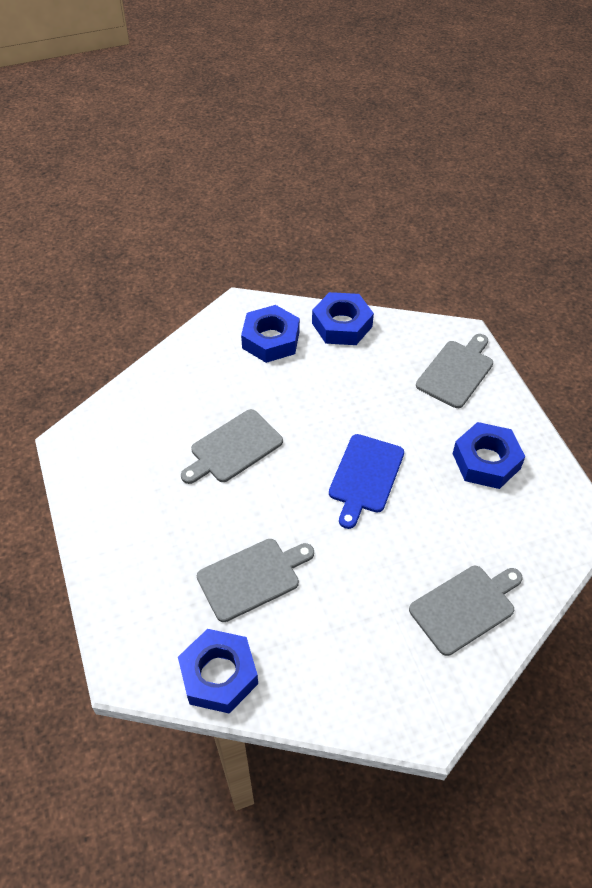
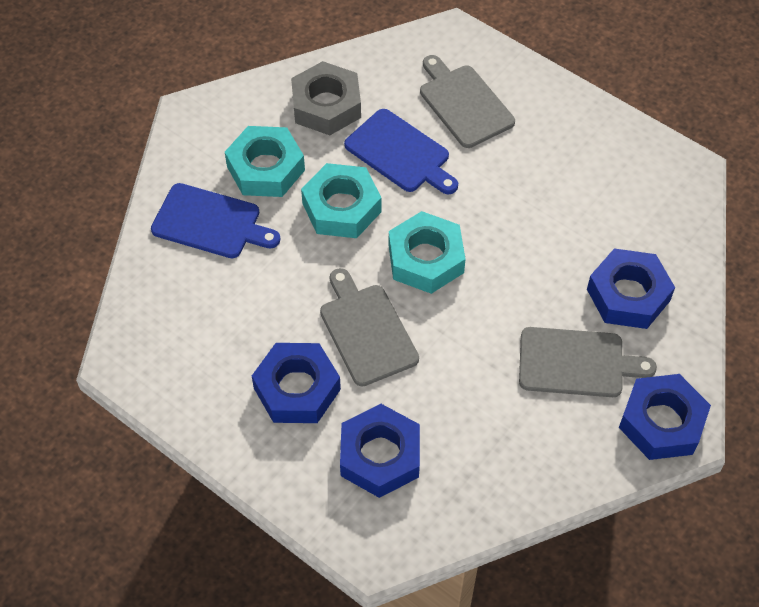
blue cutting board: [329,434,404,529] = 1 -> [151,183,280,258] [344,109,458,194] = 2
grey cutting board: [181,409,283,484] [197,539,314,622] [409,566,523,656] [416,334,493,408] = 4 -> [320,268,419,387] [420,55,515,148] [519,327,657,397] = 3
grey nut: none = 0 -> [291,61,361,135] = 1
turquoise nut: none = 0 -> [225,126,305,197] [301,163,382,238] [389,211,465,294] = 3

